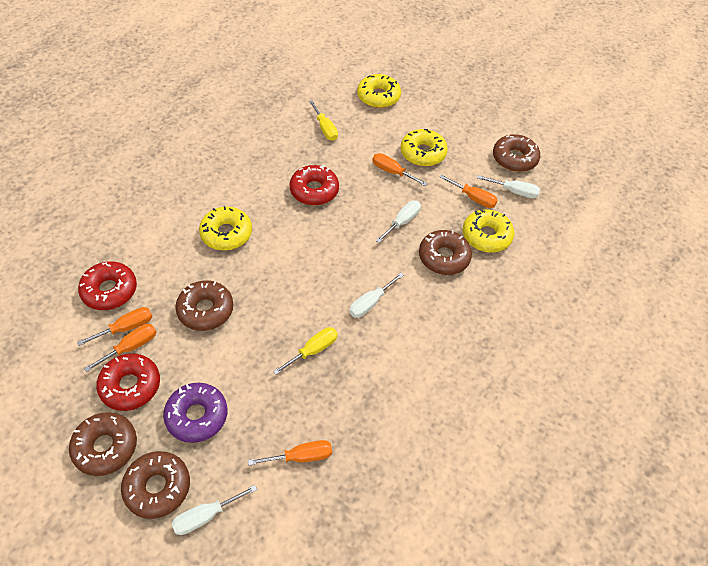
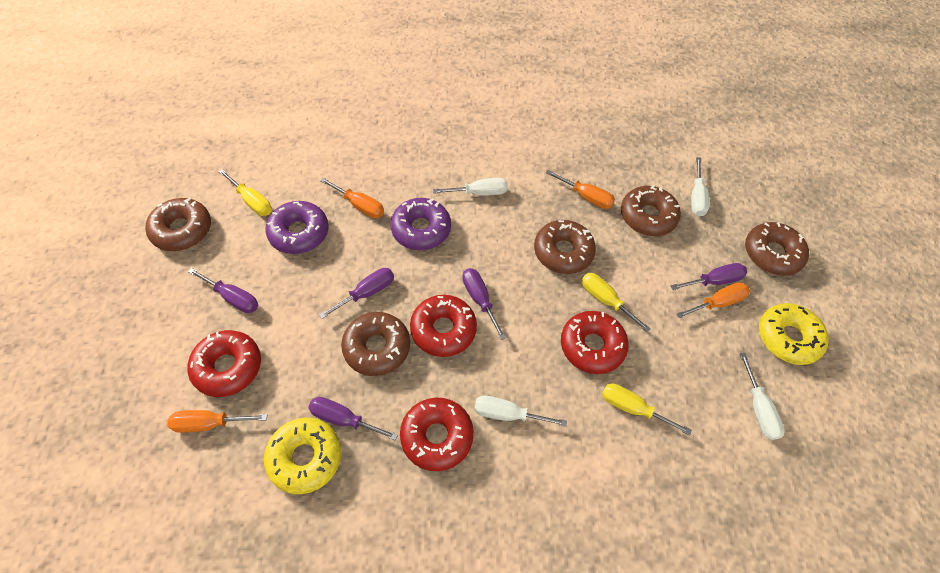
orange screwdriver: [77,307,152,346] [84,324,156,372] [248,440,332,466] [372,153,428,186] [439,175,498,208] = 5 -> [167,410,267,433] [320,178,384,218] [546,170,615,209] [676,282,750,318] = 4
purple donut: [163,383,227,443] = 1 -> [265,201,328,254] [390,198,451,250] = 2
purple screwdriver: none = 0 -> [188,268,259,313] [308,397,398,441] [319,268,394,319] [462,268,506,340] [671,263,747,290] = 5
red donut: [78,261,137,310] [96,353,160,411] [290,165,339,205] = 3 -> [187,330,261,397] [400,398,474,471] [410,295,477,357] [561,311,629,374] = 4
yellow donut: [199,206,252,251] [357,74,401,108] [400,129,448,166] [462,209,514,253] = 4 -> [264,417,342,494] [759,303,829,365] = 2
yellow screwdriver: [273,327,338,375] [309,100,338,141] = 2 -> [219,169,272,216] [582,273,651,333] [602,383,692,435] = 3

